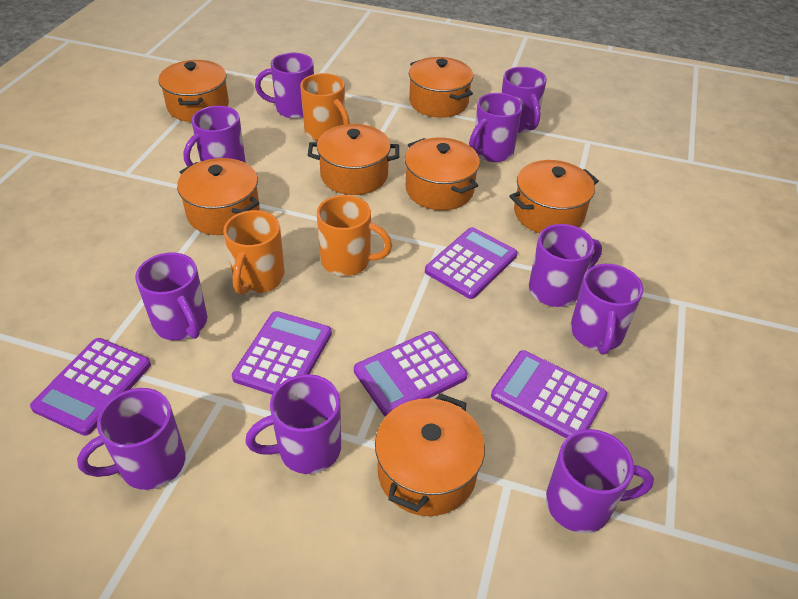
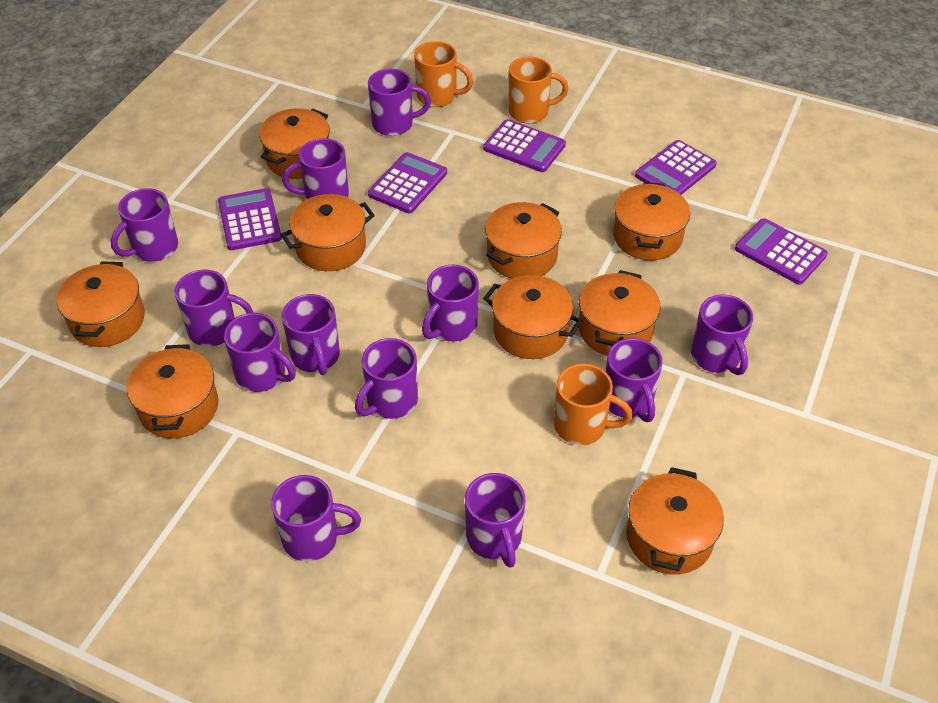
orange pot: [158,60,229,122] [177,158,260,235] [308,124,399,195] [375,393,485,516] [405,137,480,210] [409,57,473,118] [509,160,599,233] = 7 -> [56,261,145,347] [127,344,218,438] [259,108,330,179] [281,194,375,271] [483,275,582,359] [485,202,562,279] [579,270,661,356] [613,182,690,260] [626,467,724,575] = 9
purple mug: [77,388,185,490] [135,252,207,340] [184,106,246,167] [245,374,341,474] [255,53,314,119] [469,93,523,162] [501,67,547,133] [529,224,602,307] [546,429,654,533] [570,264,643,355] = 10 -> [111,188,178,262] [175,270,253,347] [224,313,296,392] [271,475,361,562] [282,138,349,200] [282,294,340,375] [355,338,418,419] [368,69,431,136] [422,264,479,342] [465,473,525,568] [605,338,663,422] [691,295,753,375] = 12

